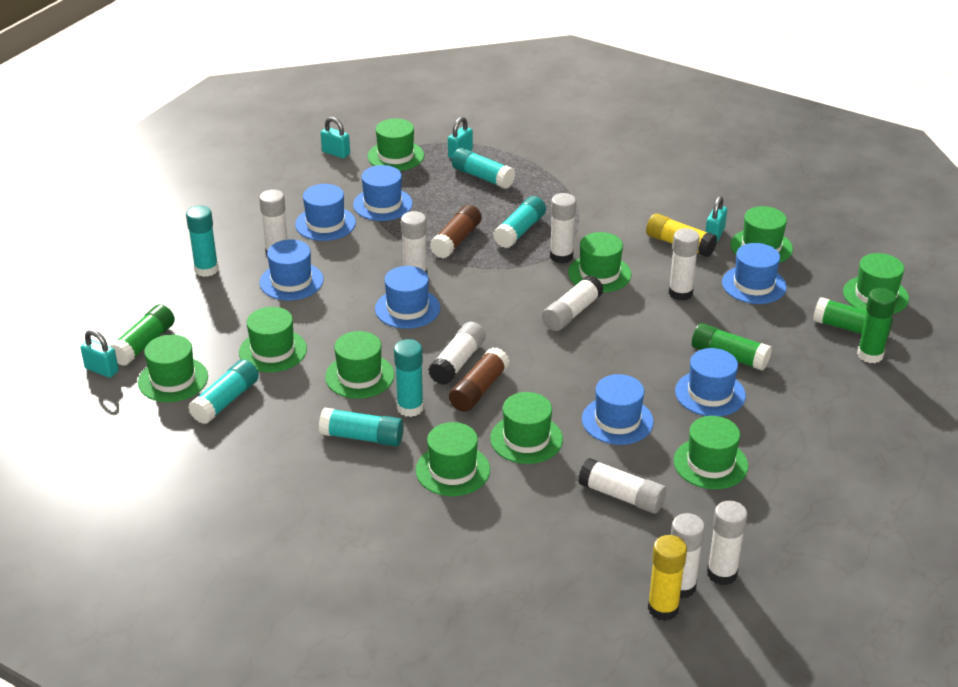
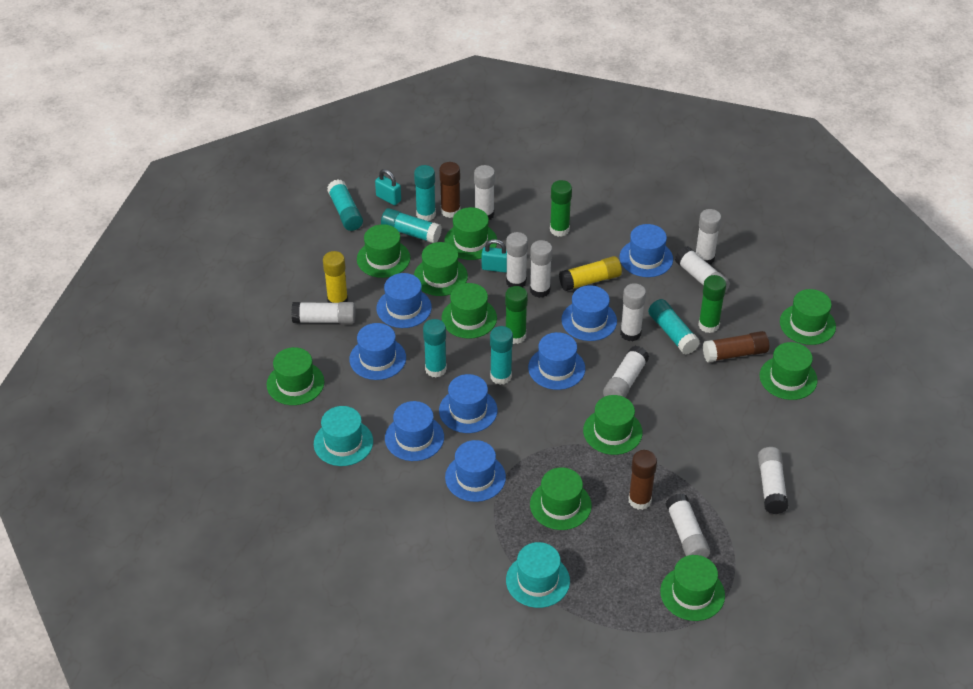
blue hat: [259,239,324,300] [295,184,356,241] [353,165,413,221] [375,266,440,329] [582,374,654,445] [675,348,746,416] [722,243,787,304] = 7 -> [349,323,406,380] [377,273,432,328] [385,401,444,461] [439,374,497,433] [445,440,506,502] [528,332,585,390] [561,285,617,341] [620,224,673,277] = 8
brown glue stick: [430,205,481,258] [449,347,509,412] = 2 -> [439,162,460,218] [628,450,657,510] [703,331,769,362] = 3
green glue stick: [109,304,175,366] [692,323,772,371] [813,297,893,339] [857,288,897,363] = 4 -> [505,286,528,344] [550,180,572,237] [698,275,726,333] = 3
turquoise hat: none = 0 -> [314,406,373,466] [506,542,570,608] = 2
turquoise padlock: [80,330,119,378] [321,117,350,158] [448,117,473,158] [705,196,727,242] = 4 -> [375,169,401,205] [482,239,507,272] = 2
white glue stick: [259,189,288,255] [401,211,427,273] [428,322,486,385] [542,275,603,331] [550,193,576,264] [578,458,666,514] [669,228,700,301] [671,513,705,599] [707,501,748,585] = 9 -> [292,302,355,324] [474,165,495,220] [506,232,528,287] [530,240,552,298] [603,346,649,397] [620,283,646,341] [666,493,710,558] [675,246,730,292] [696,209,721,265] [758,447,788,514] = 10

